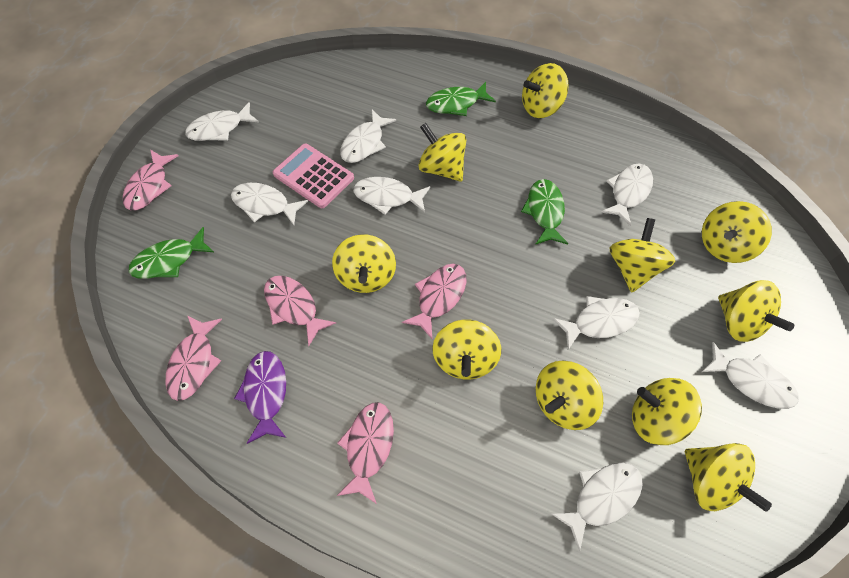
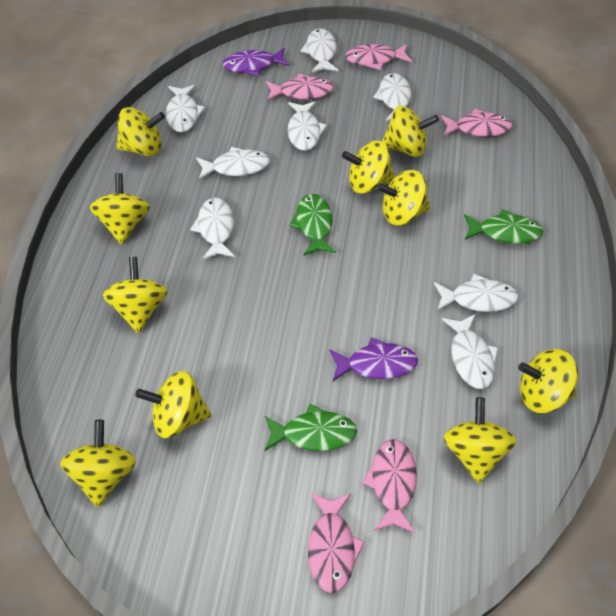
pink calculator: [273,144,354,208] = 1 -> none = 0
purple fish: [234,351,286,444] = 1 -> [222,48,290,76] [329,337,418,381] = 2

